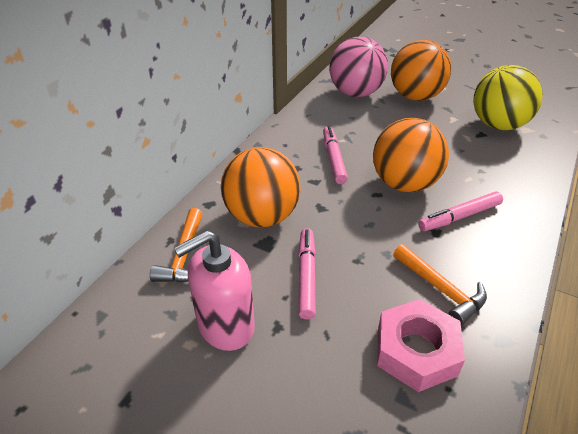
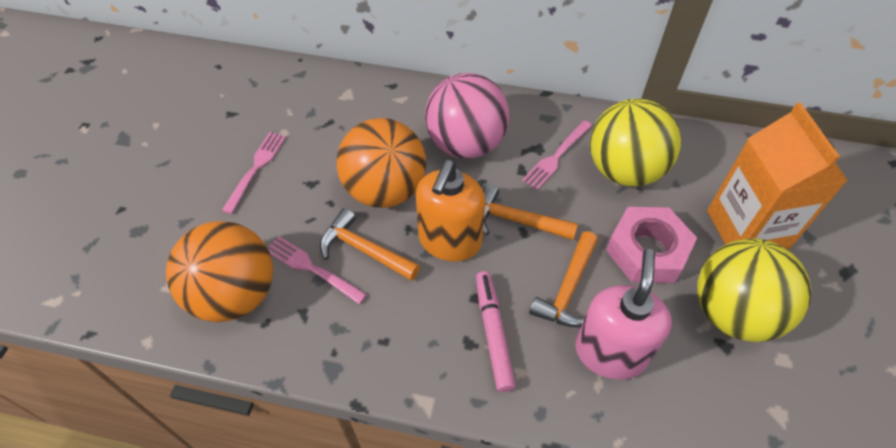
orange ball: [221,147,301,227] [373,118,449,192] [391,40,451,101] = 3 -> [166,221,273,322] [337,118,426,208] = 2
orange carton: none = 0 -> [707,102,848,250] = 1
orange hammer: [150,208,203,283] [393,244,487,326] = 2 -> [320,208,420,281] [483,184,578,240] [529,231,598,327] = 3
orange soap dispenser: none = 0 -> [416,160,485,262] = 1
pink fork: none = 0 -> [222,132,286,214] [268,236,367,304] [522,120,592,190] = 3
pink marker: [298,228,316,320] [323,126,348,184] [418,191,503,231] = 3 -> [476,271,516,392] = 1
yellow ball: [473,65,543,130] = 1 -> [590,99,681,187] [697,238,811,342] = 2

